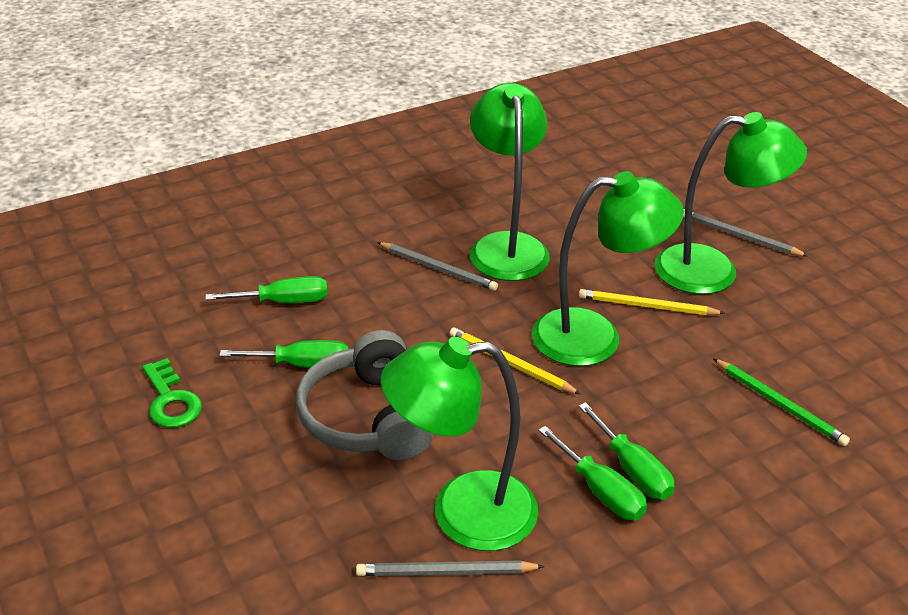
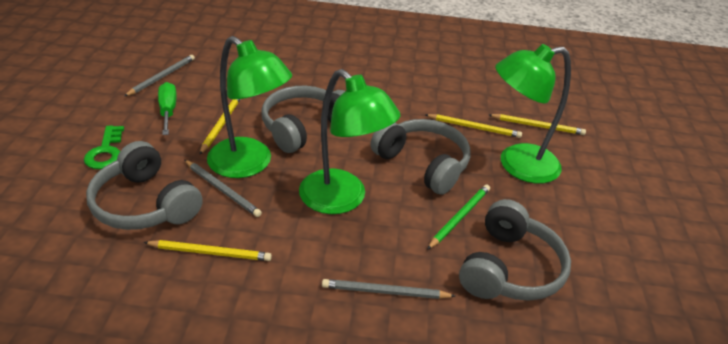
green lamp: [381,337,538,551] [470,83,550,281] [532,171,684,366] [655,112,807,294] = 4 -> [207,36,292,178] [299,69,401,214] [495,44,571,183] = 3
green screwdriver: [205,276,327,303] [219,340,349,368] [538,426,647,520] [578,402,675,500] = 4 -> [158,82,177,135] = 1
grey headphones: [296,330,433,460] = 1 -> [86,141,203,230] [262,86,345,153] [371,119,470,195] [459,199,571,301] = 4
yellow pencil: [450,327,581,394] [579,289,725,315] = 2 -> [143,240,272,261] [199,99,241,155] [425,114,522,138] [489,114,586,135] = 4

